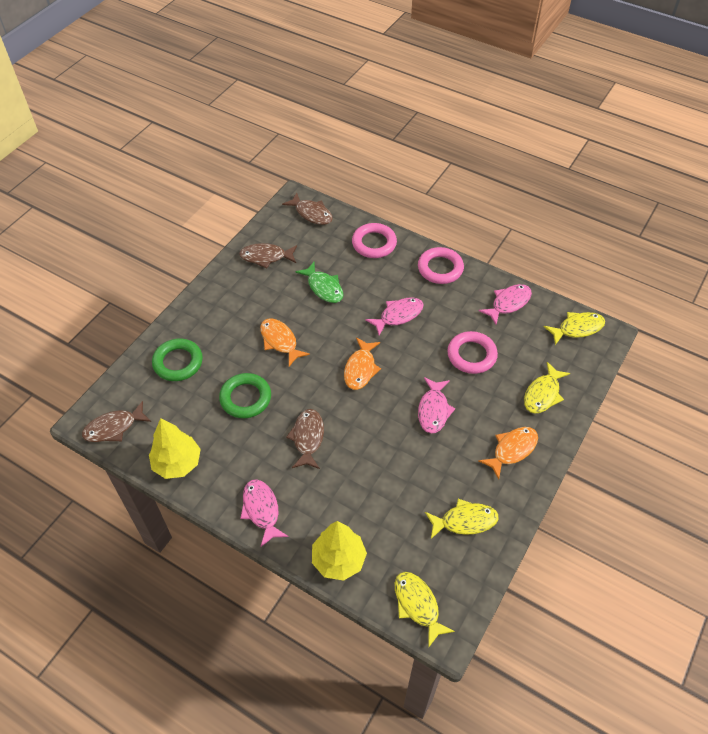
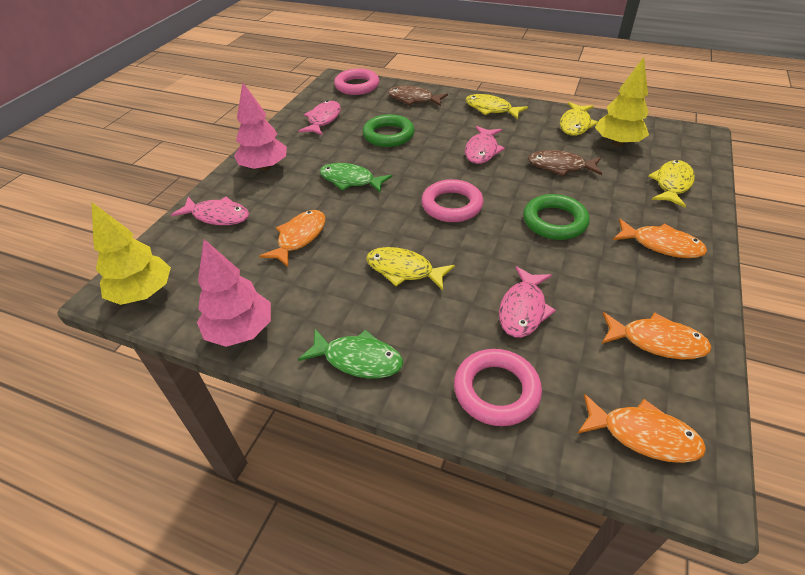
brown fish: [82,401,151,442] [239,243,297,268] [282,192,333,225] [286,409,324,469] = 4 -> [388,86,448,106] [528,150,602,176] = 2
green fish: [295,262,343,303] = 1 -> [298,329,403,378] [320,163,392,193] = 2
orange fish: [260,318,310,366] [344,337,381,390] [478,427,538,479] = 3 -> [259,210,326,267] [577,394,706,463] [602,312,712,359] [613,219,707,258] = 4
pink tree: none = 0 -> [197,239,271,347] [234,83,287,171] = 2

